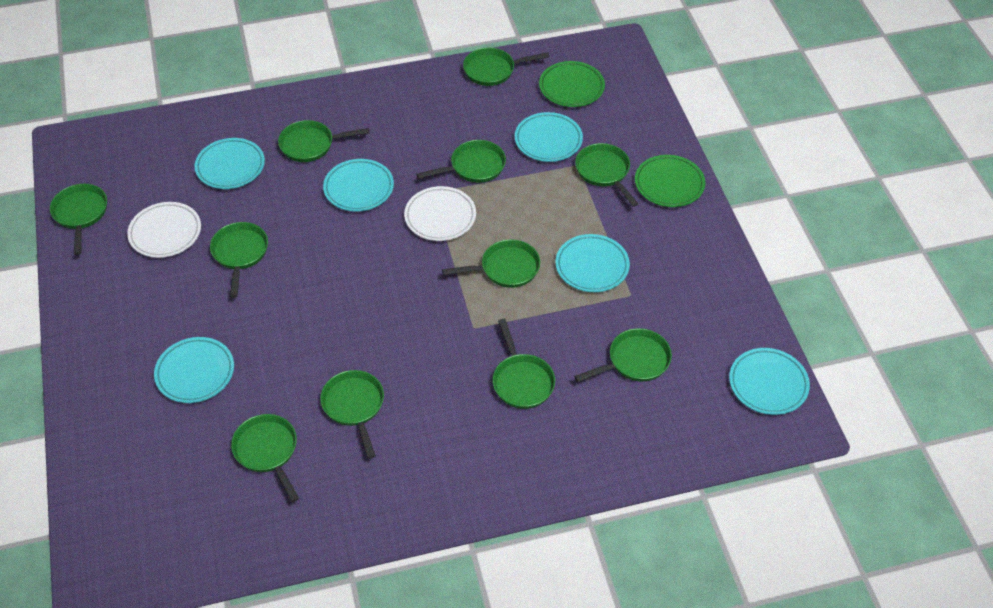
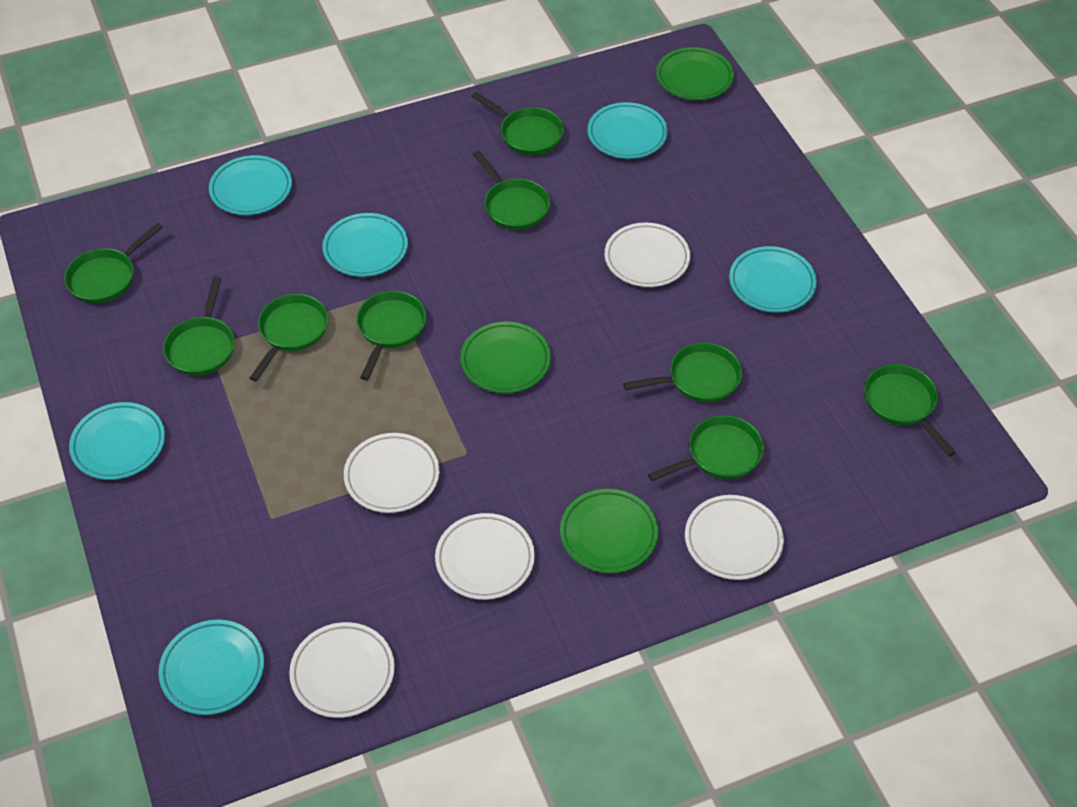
green pan: [50,184,107,255] [210,222,268,298] [231,414,299,502] [278,120,370,162] [320,370,384,459] [416,140,506,183] [442,239,540,288] [463,48,549,86] [493,319,555,409] [574,328,672,382] [575,143,638,207] = 11 -> [64,223,163,303] [163,277,235,376] [250,294,328,381] [356,291,426,381] [471,92,564,155] [473,151,550,230] [623,343,742,402] [648,415,764,481] [864,364,956,457] = 9
green plate: [539,61,605,107] [635,155,705,207] = 2 -> [460,322,551,393] [560,489,658,573] [656,47,734,100] = 3
white plate: [127,202,201,258] [404,186,476,241] = 2 -> [289,622,395,718] [344,433,439,513] [435,513,535,600] [605,222,690,287] [685,495,784,580] = 5

